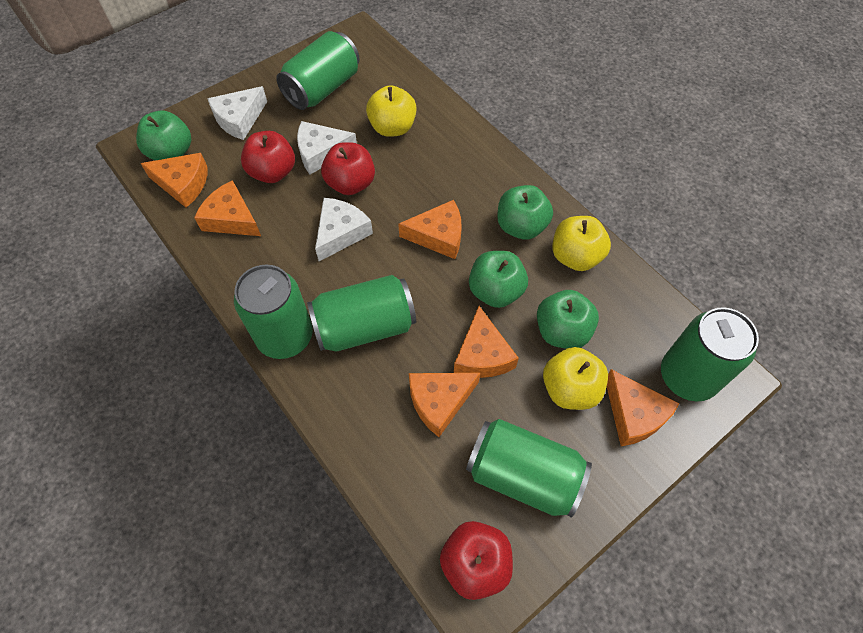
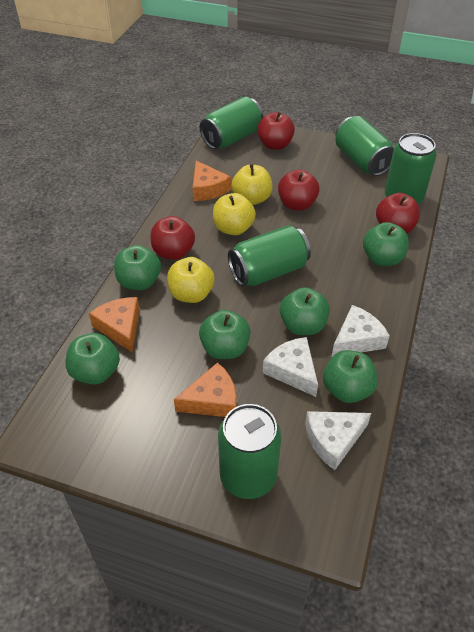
green apple: [136,110,191,160] [469,251,528,308] [497,185,553,240] [537,290,599,349] = 4 -> [65,333,120,385] [114,245,161,290] [199,310,250,359] [280,287,330,335] [323,350,378,403] [363,222,409,266] = 6
orange cheese: [141,153,208,208] [194,180,261,236] [398,200,462,259] [409,373,480,437] [454,306,519,378] [607,369,679,446] = 6 -> [89,297,140,352] [174,362,237,417] [193,160,231,201] = 3
red apple: [241,131,295,183] [321,142,375,195] [440,521,513,600] = 3 -> [151,216,195,260] [257,112,295,150] [278,170,319,211] [376,193,420,234] = 4

